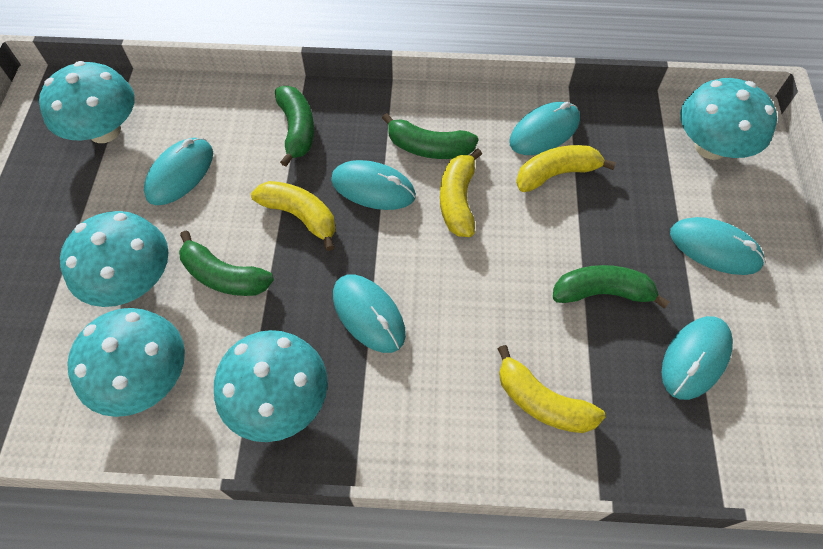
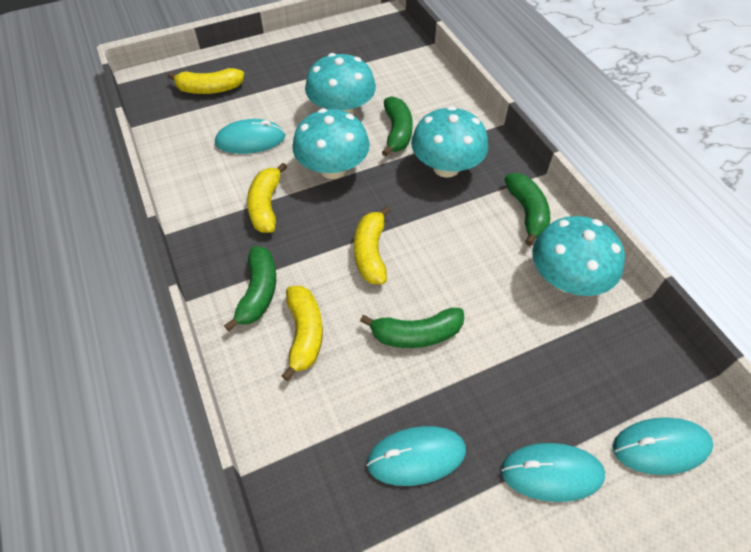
turquoise mouse: [144,138,213,205] [331,160,416,210] [333,274,406,353] [509,102,580,155] [662,316,733,400] [670,217,765,275] = 6 -> [215,119,285,154] [367,426,466,486] [501,443,605,502] [613,417,713,475] = 4
turquoise mushroom: [39,61,135,143] [60,211,168,307] [67,308,185,417] [214,330,328,442] [680,78,777,160] = 5 -> [292,109,370,179] [305,53,376,115] [411,106,488,178] [532,216,625,296] = 4

